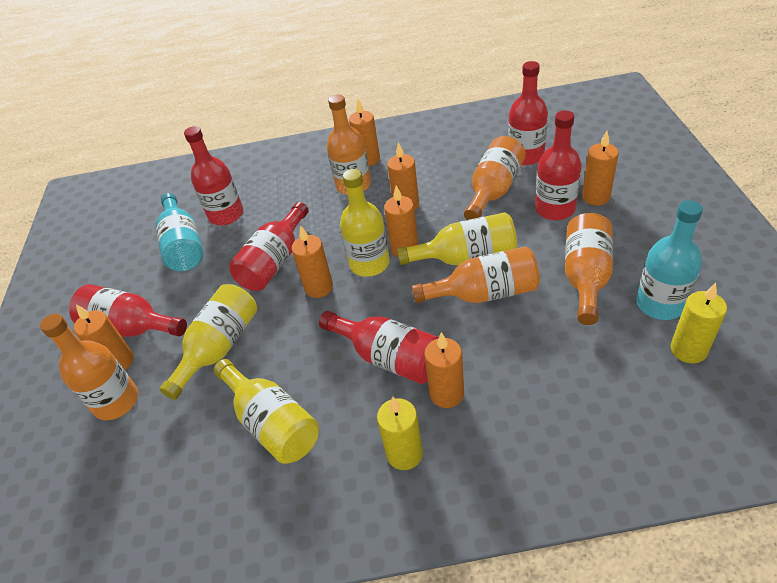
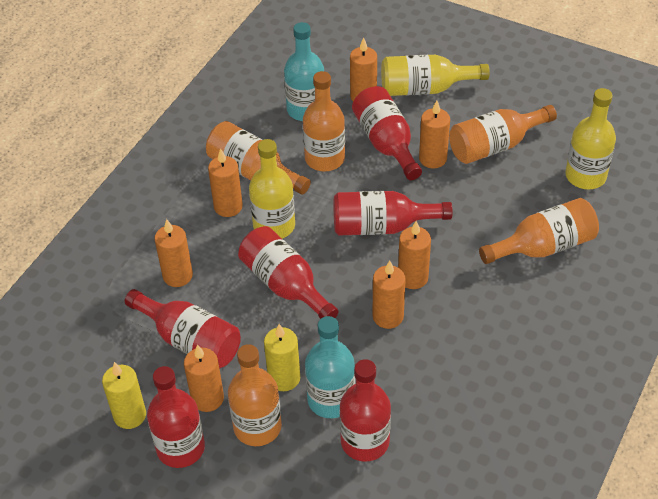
yellow bottle: [159,284,257,400] [214,359,319,464] [340,169,390,277] [397,212,517,265] = 4 -> [249,139,295,239] [381,55,490,96] [565,88,616,189] = 3

